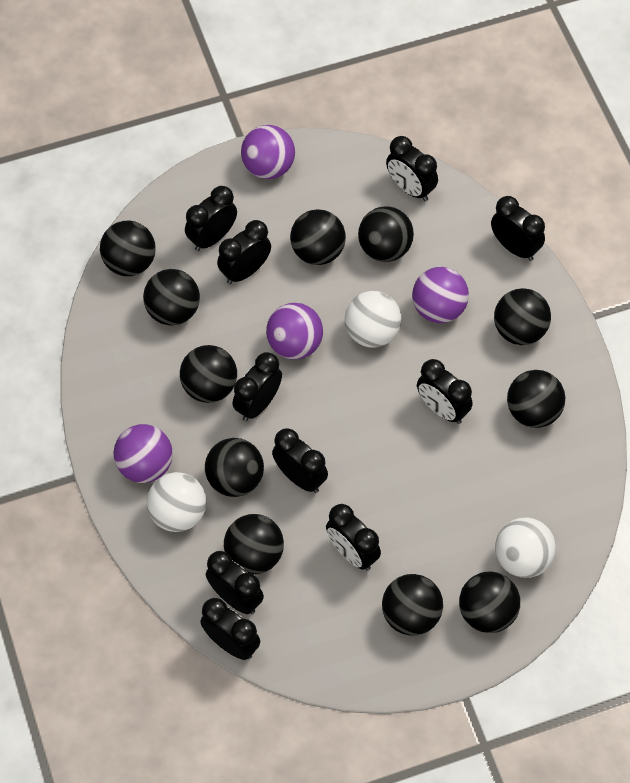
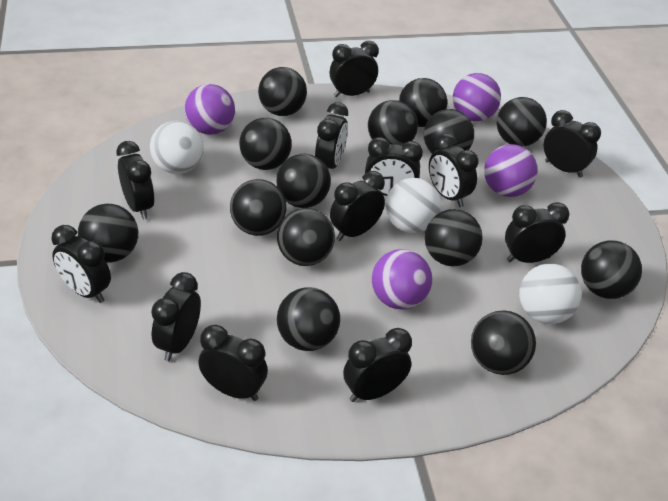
black ball: [100,221,156,276] [143,269,200,325] [180,345,237,403] [205,438,264,497] [224,514,284,574] [290,209,346,265] [358,206,414,262] [382,574,443,636] [459,572,520,633] [494,288,551,345] [507,370,565,428] = 11 -> [78,204,138,263] [230,179,286,236] [239,118,292,170] [258,67,307,116] [276,154,331,208] [277,208,335,266] [277,288,340,351] [368,100,418,145] [399,78,447,127] [424,109,474,154] [425,209,483,266] [471,310,536,375] [497,97,547,147] [581,240,642,299] = 14
black clock: [185,186,237,251] [200,598,260,660] [206,551,264,614] [217,220,271,284] [232,352,282,421] [272,428,328,493] [326,504,381,570] [386,136,438,201] [417,359,473,424] [491,196,545,261] = 10 -> [51,225,111,303] [116,141,155,220] [151,272,201,361] [198,325,268,401] [315,102,348,169] [330,41,379,97] [330,171,385,241] [343,328,412,402] [365,137,423,196] [429,133,478,207] [505,202,570,263] [544,110,601,178] = 12

